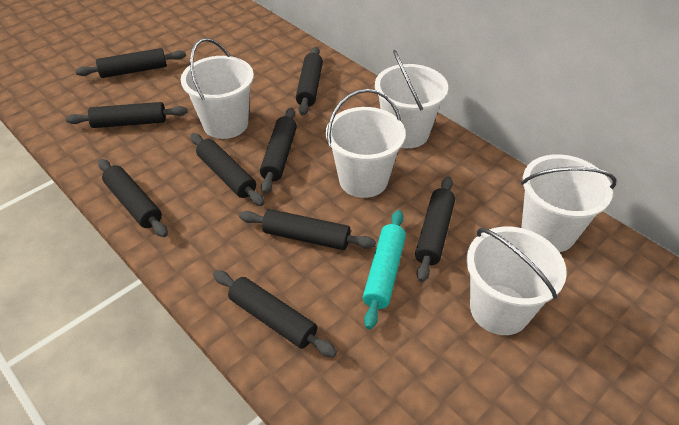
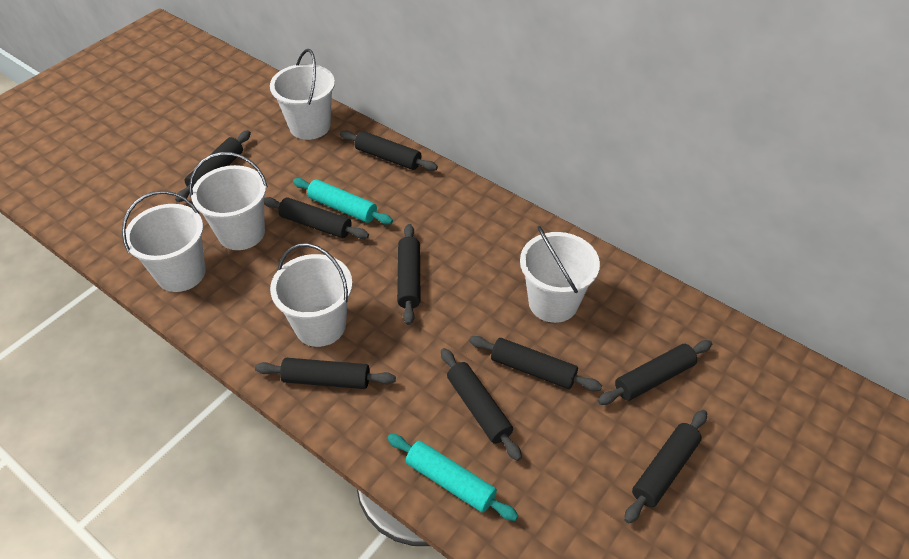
turquoise rolling pin: [363,210,406,330] = 1 -> [293,178,393,225] [387,434,518,521] = 2

